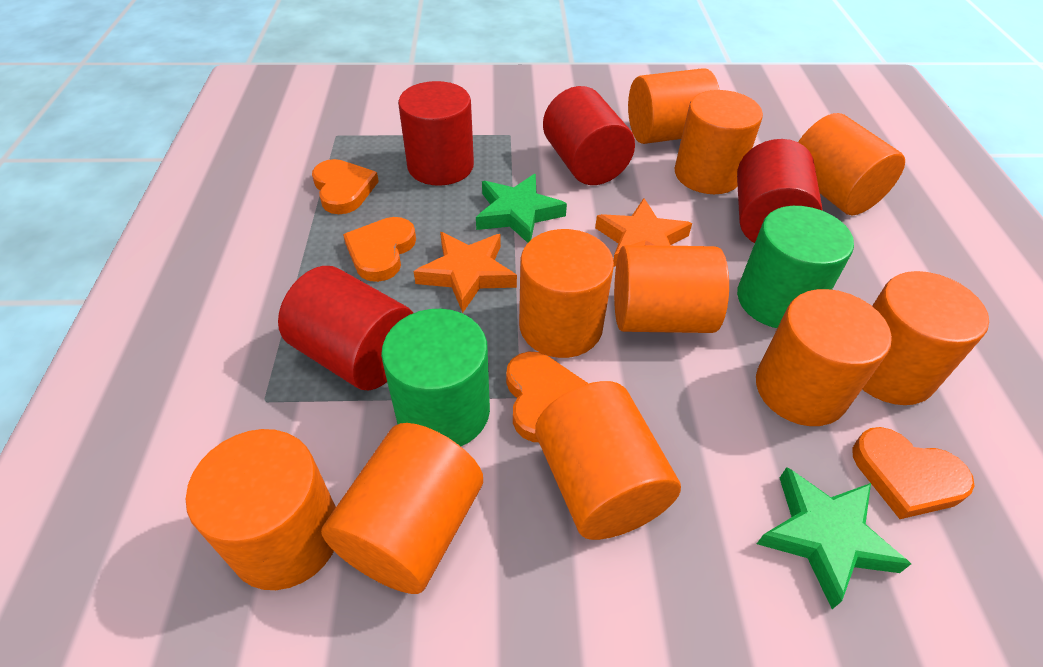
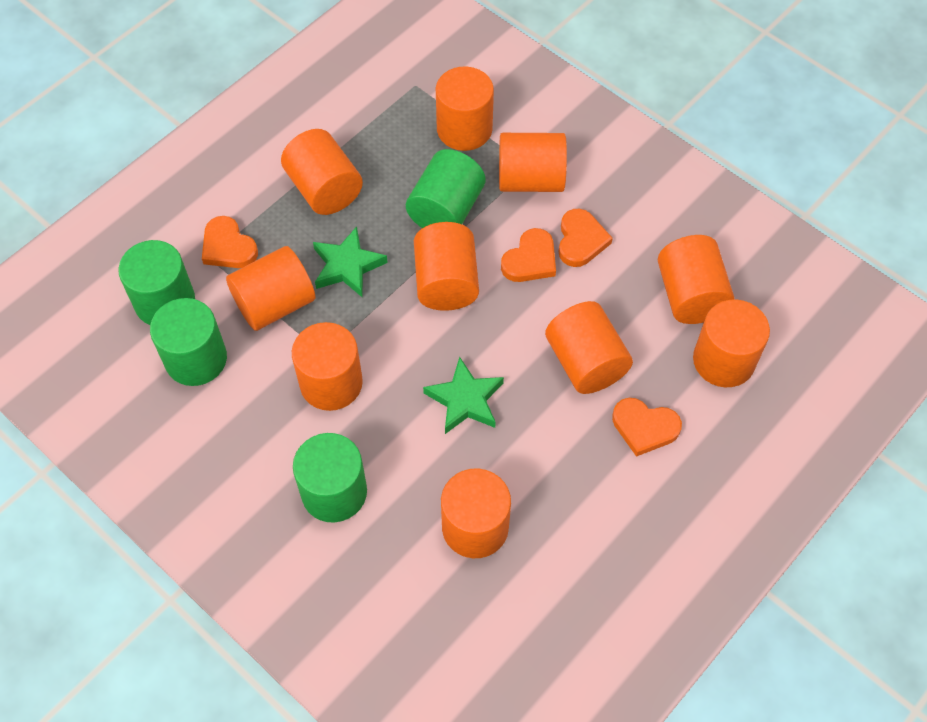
green cylinder: [381,309,490,446] [737,206,854,328] = 2 -> [118,240,195,325] [150,298,227,386] [293,433,367,522] [406,149,486,228] = 4
orange star: [414,232,517,313] [595,198,692,267] = 2 -> none = 0
red cylinder: [278,266,413,390] [398,81,474,186] [543,86,635,185] [737,139,823,243] = 4 -> none = 0

